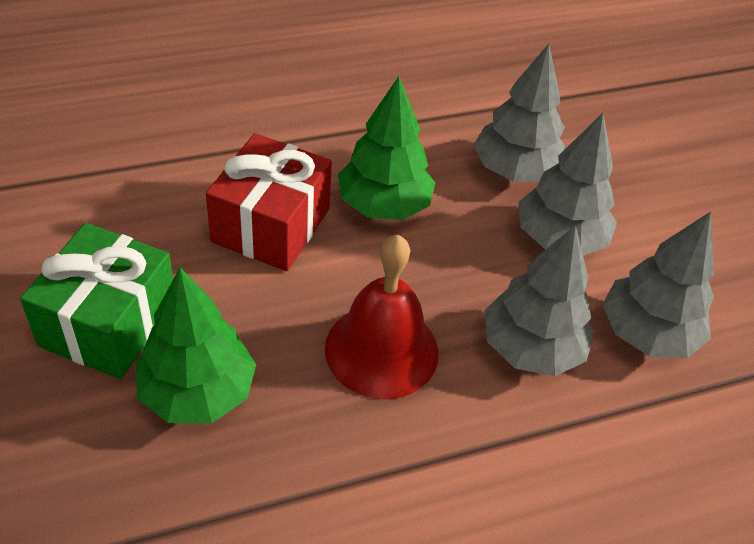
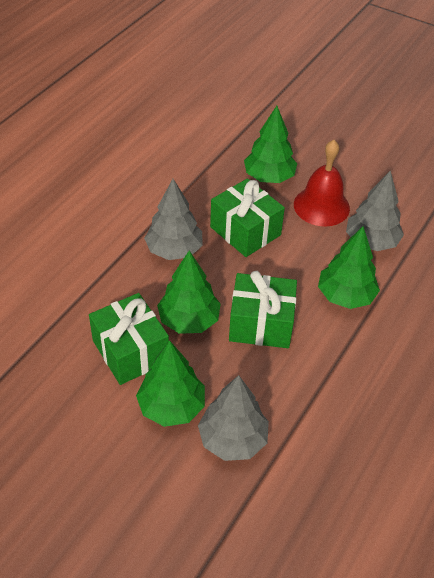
green gift: [20,223,173,379] = 1 -> [89,293,169,385] [210,178,285,257] [229,271,297,348] = 3
green tree: [135,268,256,423] [338,76,436,220] = 2 -> [136,340,205,427] [157,250,221,334] [244,106,297,183] [318,226,380,309] = 4
grey tree: [474,44,565,182] [484,225,594,376] [518,113,617,256] [602,212,714,358] = 4 -> [144,179,203,260] [198,375,269,461] [346,170,404,251] = 3
red gift: [206,133,332,271] = 1 -> none = 0

